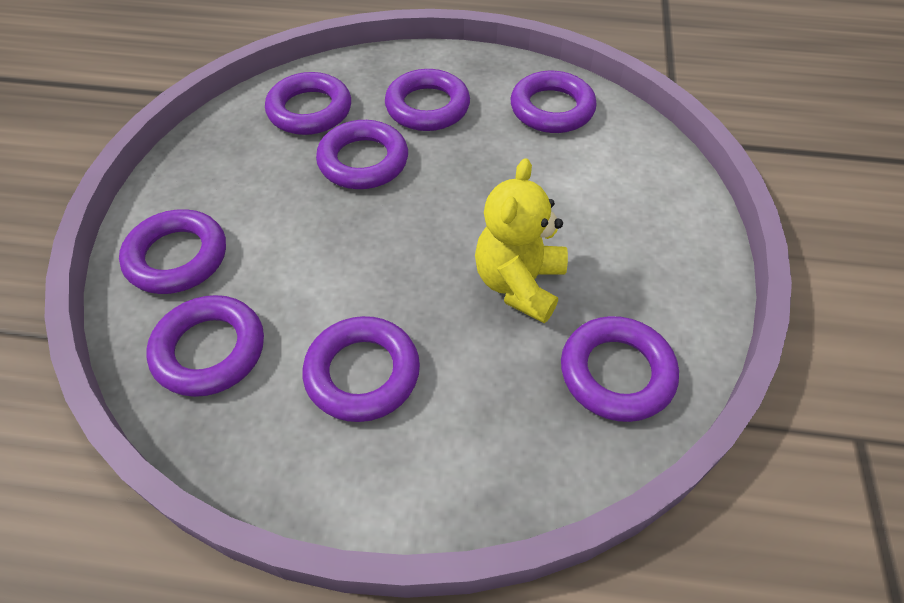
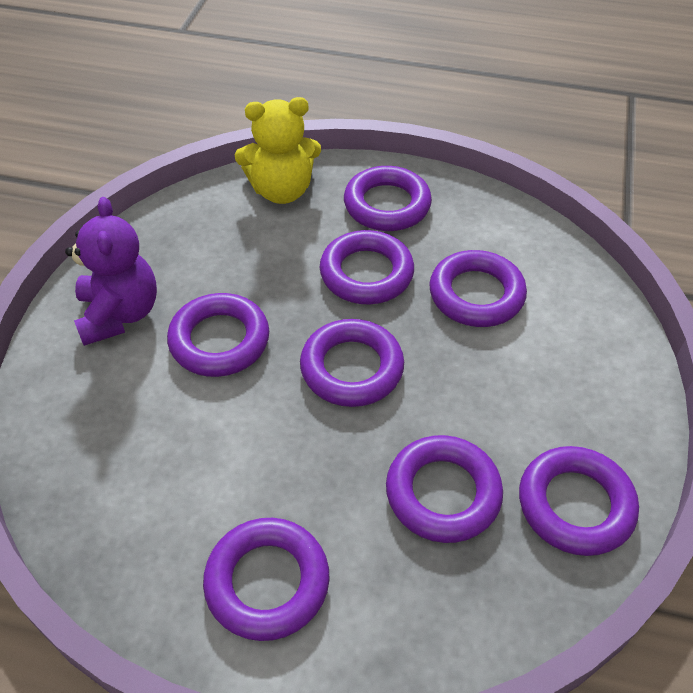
purple teddy bear: none = 0 -> [65,197,157,346] = 1

